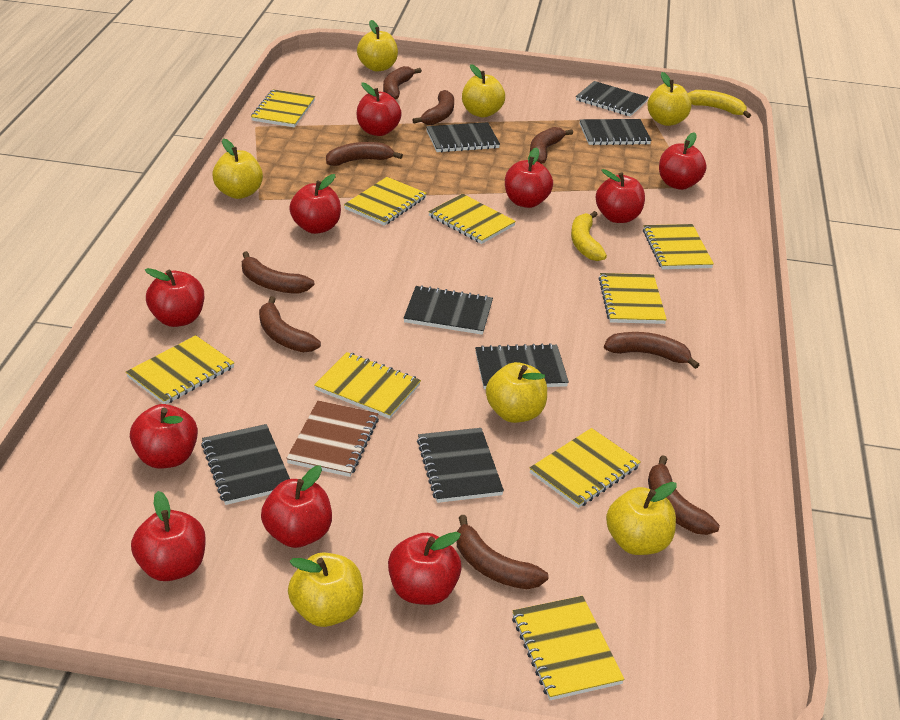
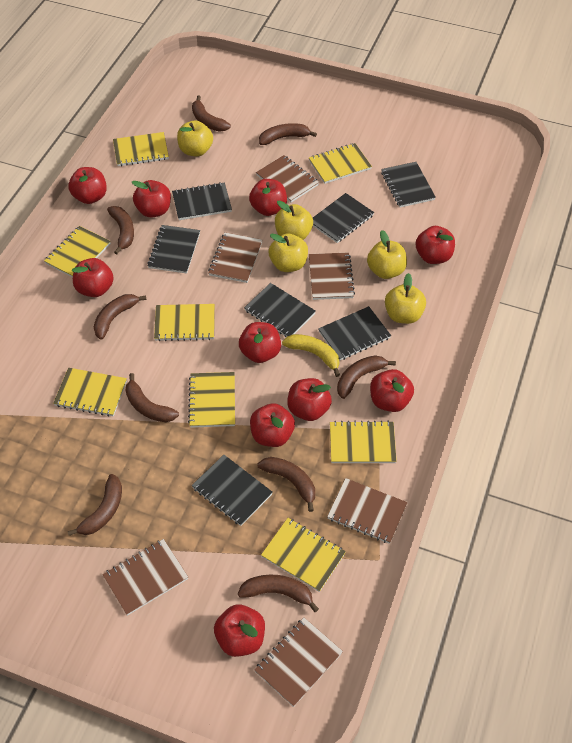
brown notebook: [286,401,379,477] = 1 -> [102,539,188,616] [208,232,262,283] [254,618,343,707] [256,155,319,202] [309,252,355,300] [327,478,408,544] = 6
yellow apple: [212,139,263,199] [288,552,363,627] [357,20,398,72] [462,64,505,117] [486,362,547,423] [606,482,677,555] [647,72,692,126] = 7 -> [177,121,213,157] [269,234,308,272] [275,200,313,240] [367,230,407,279] [385,273,426,324] = 5
yellow banana: [571,211,607,261] [688,90,751,118] = 2 -> [282,334,340,377] = 1
yellow notebook: [126,335,235,404] [251,89,315,128] [314,352,421,419] [344,177,427,226] [428,194,516,244] [512,596,625,700] [530,428,641,508] [599,273,667,324] [643,224,714,269] = 9 -> [44,226,111,278] [53,368,127,417] [113,132,169,166] [154,304,215,341] [188,372,235,428] [261,518,346,592] [309,143,372,184] [330,421,397,463] = 8

